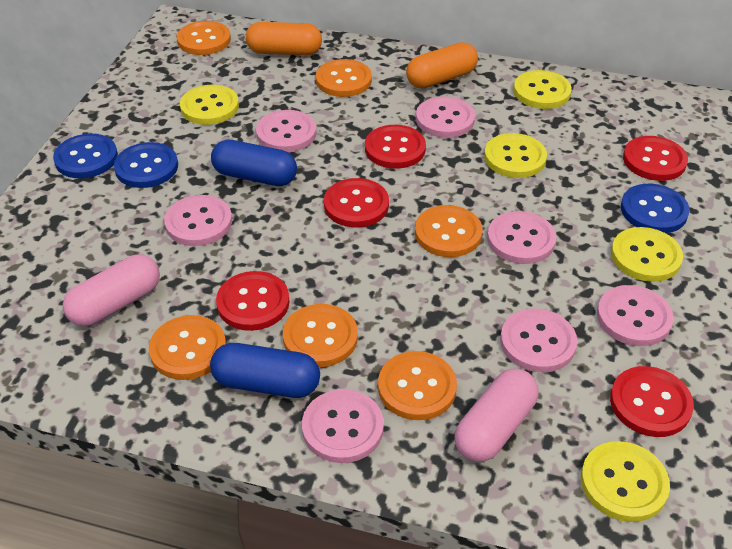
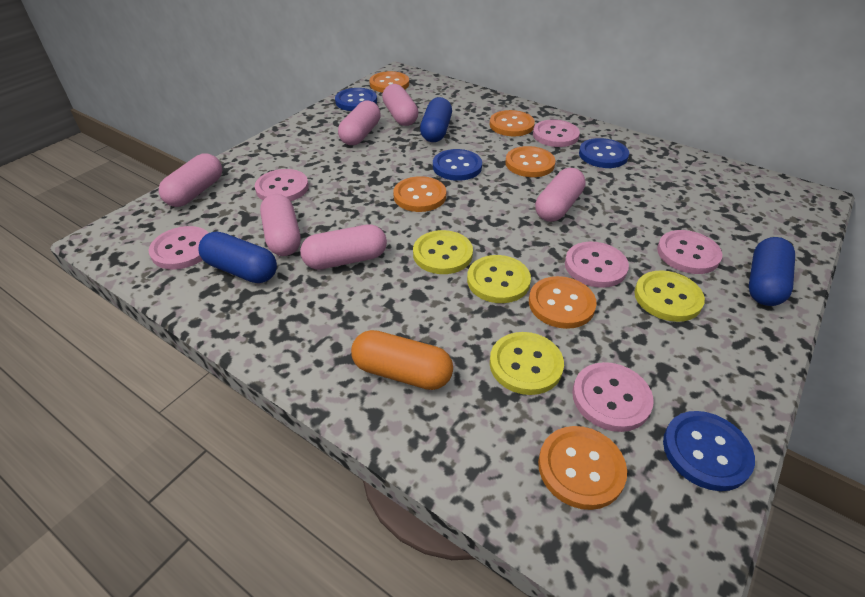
blue button: [53,134,118,179] [114,142,178,188] [621,184,690,233] = 3 -> [335,88,377,111] [433,149,482,181] [579,138,629,168] [663,411,755,491] = 4
blue capsule: [210,343,320,398] [211,140,297,186] = 2 -> [198,231,277,283] [420,97,452,142] [749,237,795,306] = 3
orange capsule: [246,22,322,55] [406,42,478,89] = 2 -> [351,330,453,390] = 1
pink button: [164,195,232,246] [256,110,316,152] [302,389,384,463] [416,96,475,138] [487,211,556,264] [500,309,577,372] [597,285,673,346] = 7 -> [149,226,208,270] [255,169,309,201] [533,120,580,147] [565,242,629,288] [572,362,654,432] [657,230,722,274] = 6
pink capsule: [63,254,160,326] [455,368,539,462] = 2 -> [159,153,222,207] [260,194,301,256] [300,224,387,270] [338,101,381,145] [382,84,418,126] [535,168,586,222] = 6
red button: [216,271,290,331] [324,178,389,227] [365,125,426,169] [610,366,694,437] [623,136,688,181] = 5 -> none = 0
yellow button: [180,85,239,125] [484,133,547,178] [514,70,572,109] [581,441,670,522] [611,227,683,282] = 5 -> [413,230,473,274] [467,255,531,303] [490,332,564,395] [634,270,705,322] = 4

